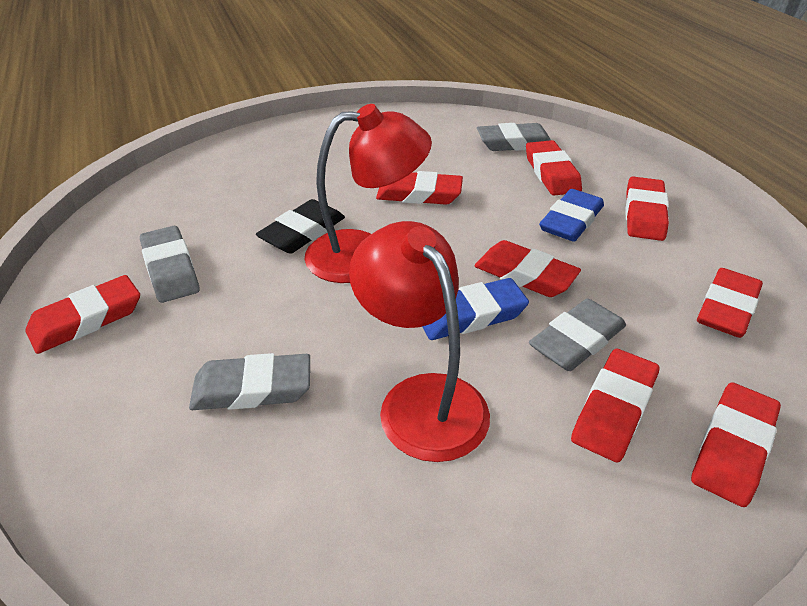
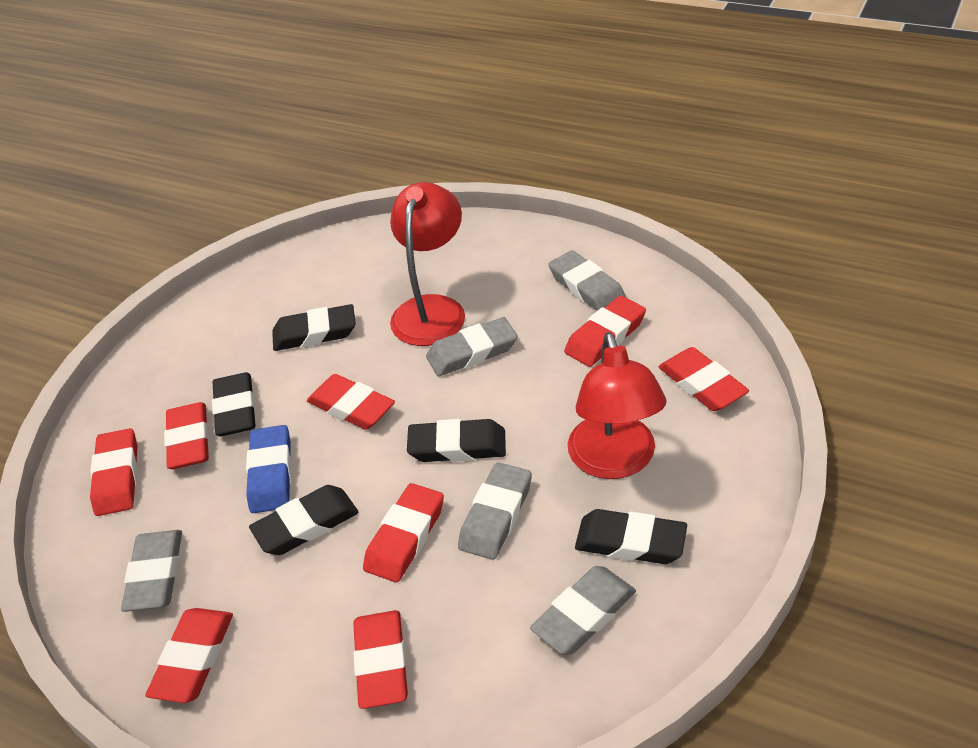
black eraser: [256,199,345,254] = 1 -> [212,372,256,436] [249,485,359,555] [272,304,356,351] [407,419,506,462] [575,509,687,564] = 5
blue eraser: [422,278,529,340] [539,189,604,242] = 2 -> [246,425,292,513] = 1
grey eraser: [140,226,200,303] [189,353,310,410] [477,123,551,151] [529,298,626,371] = 4 -> [121,530,182,612] [426,317,518,376] [458,462,532,560] [530,566,636,654] [548,250,626,311] = 5

